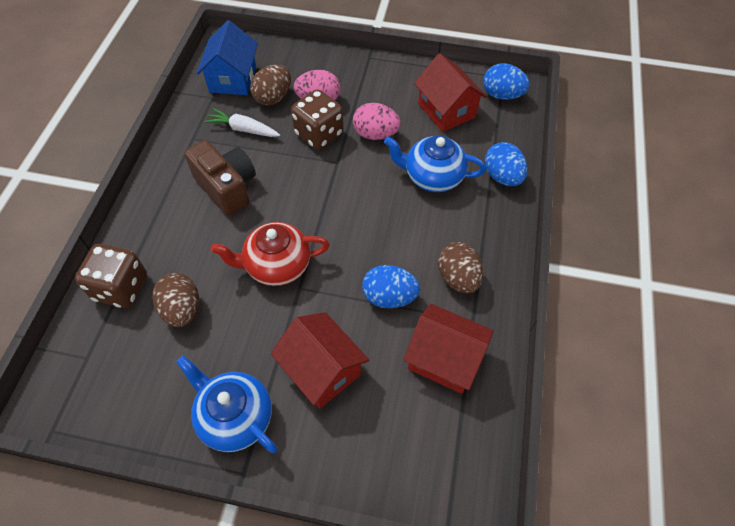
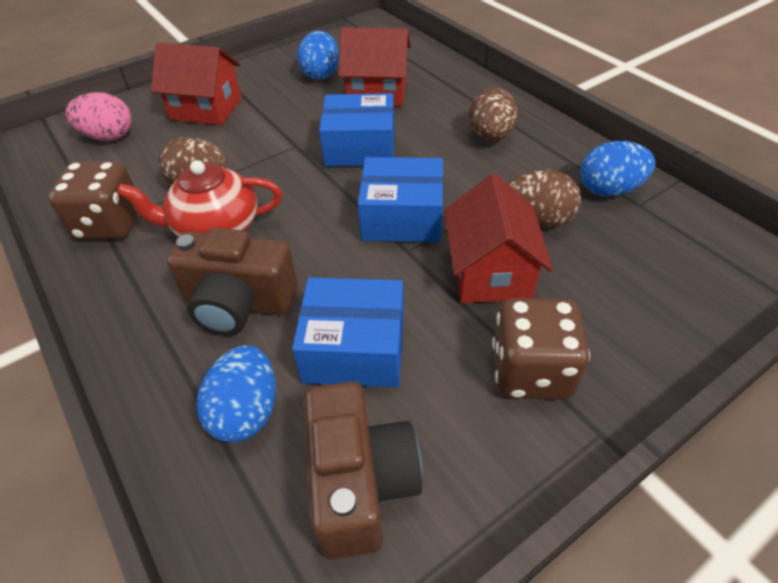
blue box: none = 0 -> [292,277,404,388] [319,93,394,167] [358,157,443,243] = 3
blue house: [197,20,258,95] = 1 -> none = 0
blue teapot: [176,356,277,453] [384,136,486,192] = 2 -> none = 0
brown camera: [184,140,256,216] = 1 -> [167,228,298,335] [304,381,422,559] = 2
pink egg: [294,70,340,100] [353,103,401,140] = 2 -> [65,92,132,141] = 1
white carrot: [204,108,280,137] = 1 -> none = 0

